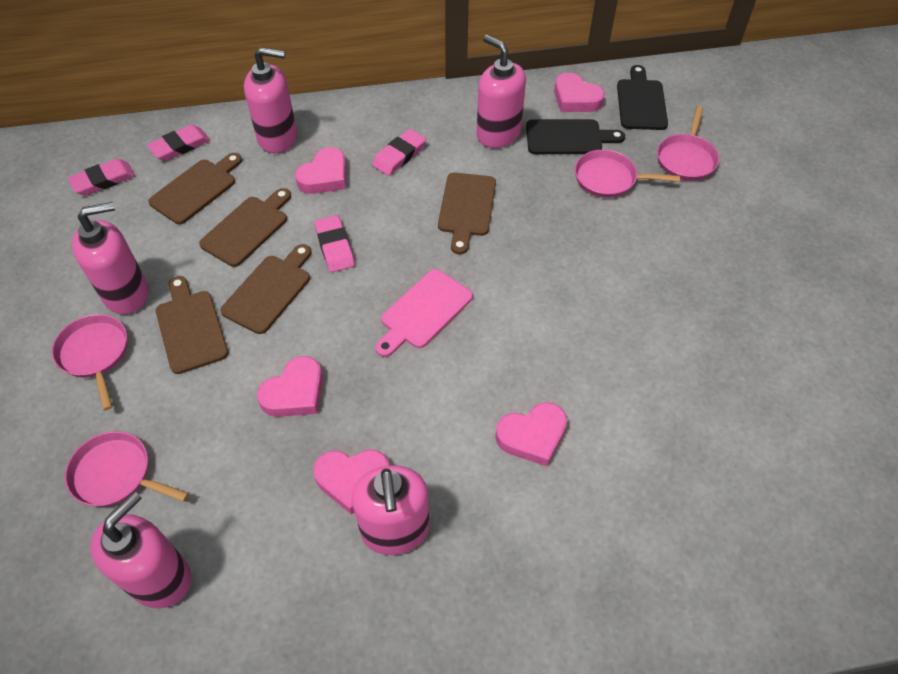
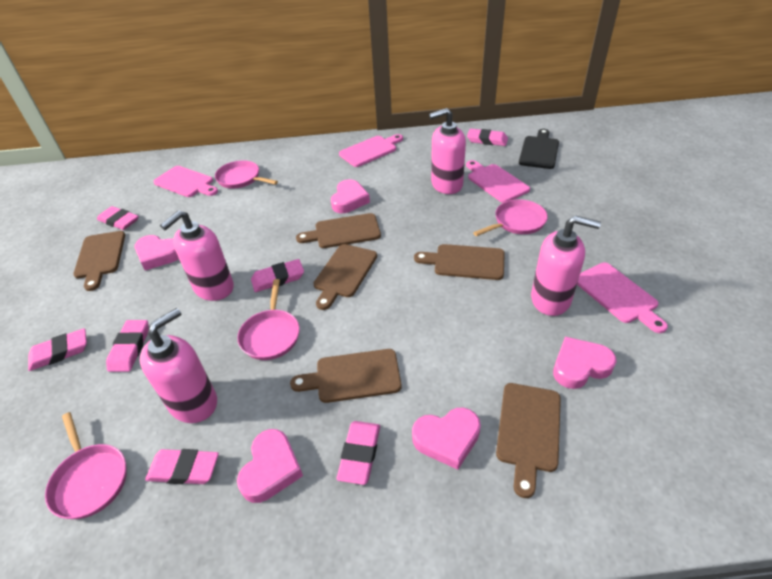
black cutting board: [526,119,625,154] [617,65,668,130] = 2 -> [519,129,559,169] = 1
brown cutting board: [148,153,242,224] [156,276,228,374] [199,188,291,267] [220,244,311,334] [438,173,496,254] = 5 -> [73,231,125,291] [290,349,401,403] [296,213,381,248] [313,244,377,310] [414,244,505,280] [496,383,561,498] = 6
pink cutting board: [375,269,473,357] = 1 -> [153,166,218,197] [339,134,403,167] [466,160,530,203] [577,263,668,333] = 4
pink eraser: [68,159,135,196] [147,125,210,161] [314,215,355,272] [372,129,426,176] = 4 -> [28,328,87,371] [97,206,139,230] [106,320,149,372] [145,449,219,484] [251,259,304,292] [337,421,380,485] [467,129,508,146] = 7
pink soap dispenser: [72,202,148,314] [90,491,192,608] [244,47,297,153] [352,465,430,555] [477,35,526,148] = 5 -> [140,308,217,423] [160,210,234,301] [429,108,466,194] [531,216,601,316] = 4

